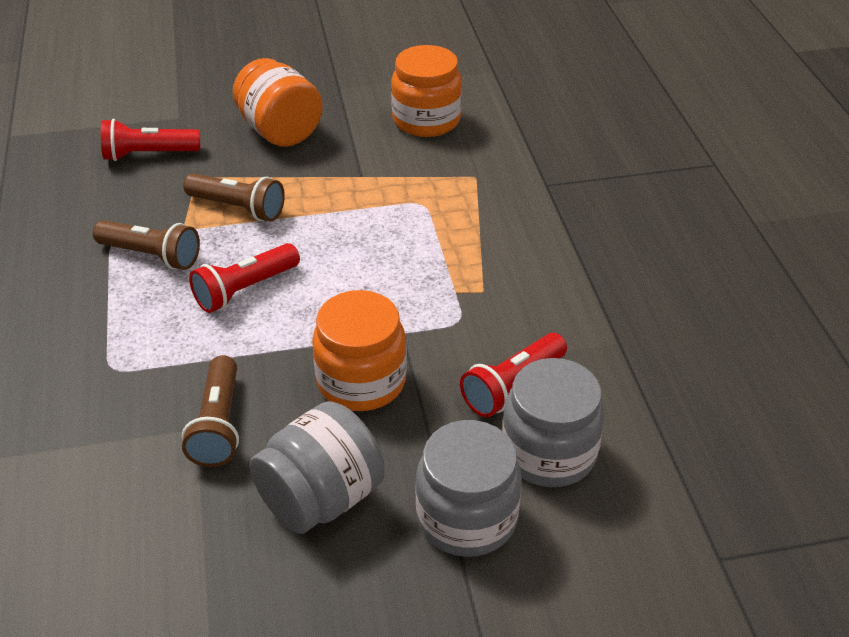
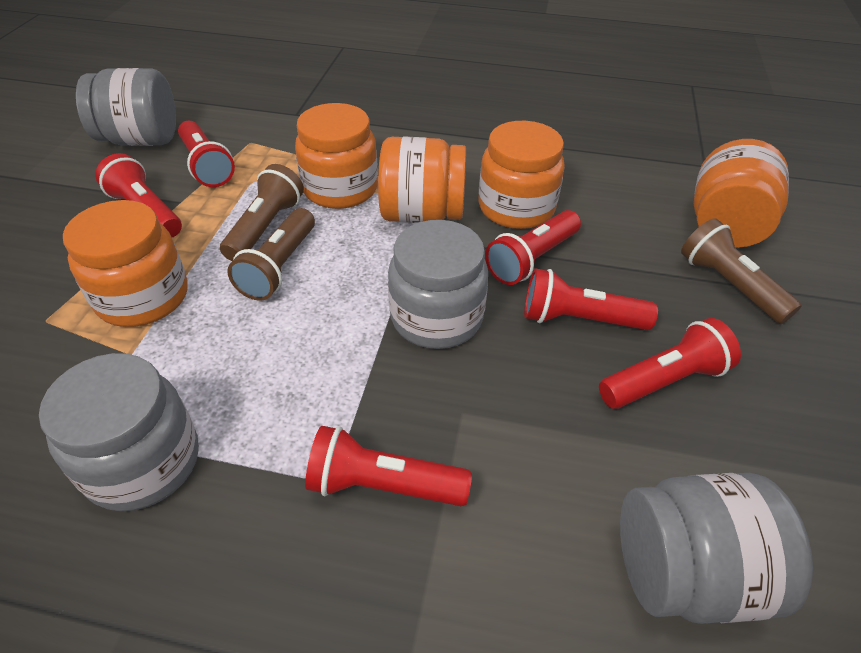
grey jar: [249,402,385,534] [416,420,522,557] [502,358,604,487] = 3 -> [39,353,199,512] [76,68,176,146] [388,220,488,349] [620,473,813,624] = 4
orange jar: [233,58,323,147] [312,290,407,411] [391,45,462,137] = 3 -> [63,200,187,327] [295,103,378,209] [378,136,466,223] [479,121,565,229] [694,139,789,248] = 5
red flashlight: [101,119,200,161] [189,243,300,313] [460,333,567,417] = 3 -> [95,153,182,237] [178,121,235,187] [305,426,472,506] [485,210,581,285] [524,269,658,330] [599,318,741,409] = 6

